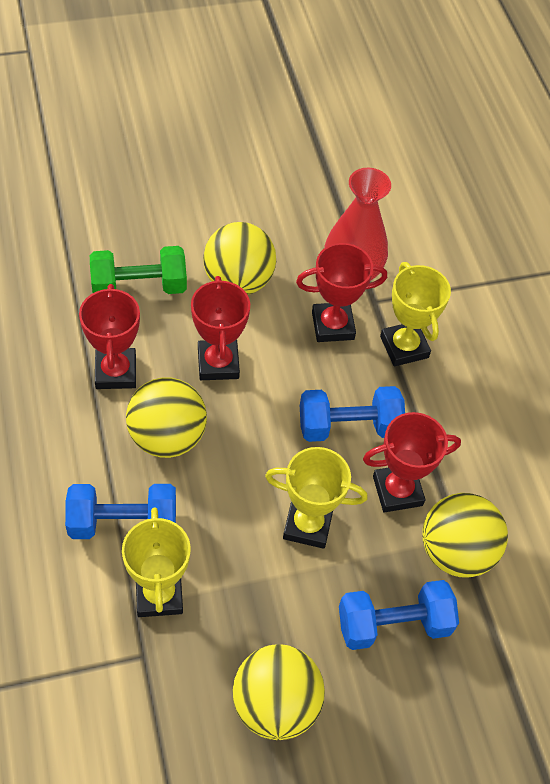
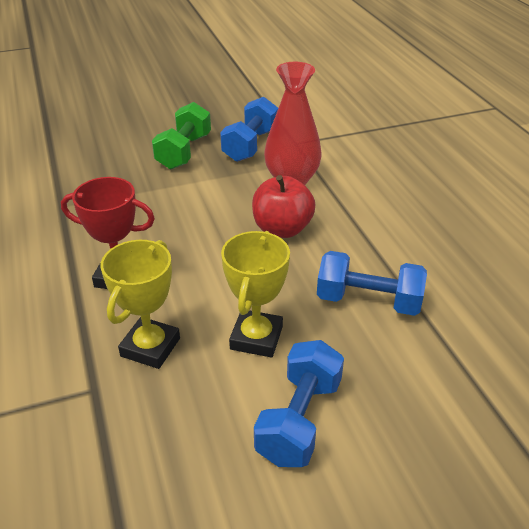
red apple: none = 0 -> [252,175,315,238] = 1
red trophy: [79,284,140,389] [191,276,250,380] [296,243,387,342] [363,412,461,513] = 4 -> [61,177,155,289] = 1
yellow ball: [126,378,207,458] [203,222,276,295] [232,644,325,740] [422,493,508,577] = 4 -> none = 0
yellow trophy: [122,507,191,617] [265,447,368,549] [380,262,451,366] = 3 -> [101,240,180,369] [221,231,290,358] = 2

